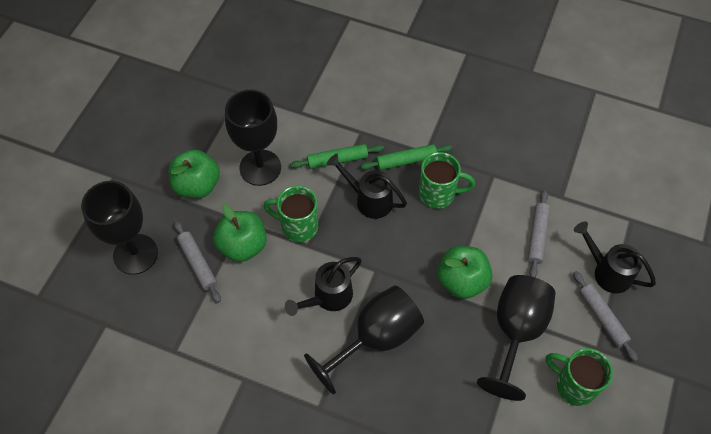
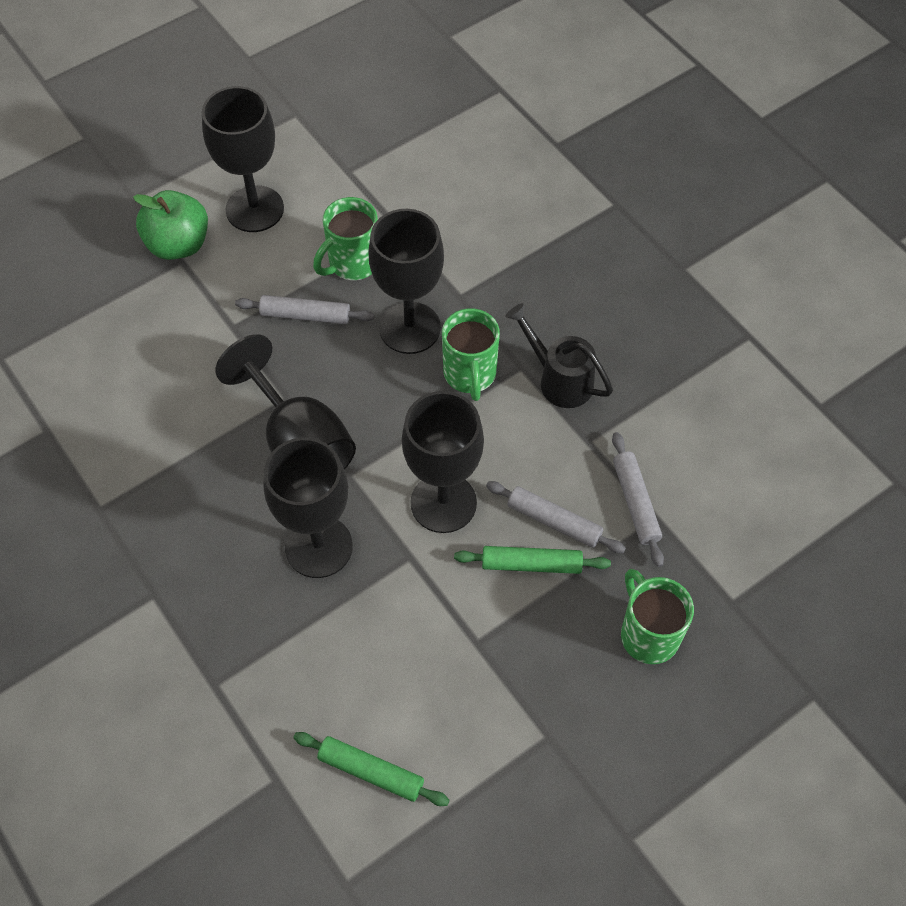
black goblet: [81,181,158,275] [225,90,281,186] [304,285,424,395] [477,275,556,401] = 4 -> [202,86,284,232] [215,334,356,470] [263,437,353,578] [368,209,444,354] [402,391,484,533] = 5
black watering can: [285,257,362,316] [327,154,407,219] [574,222,656,293] = 3 -> [505,303,613,408] = 1
green apple: [168,149,220,199] [213,204,267,262] [438,246,492,299] = 3 -> [133,190,208,260] = 1

